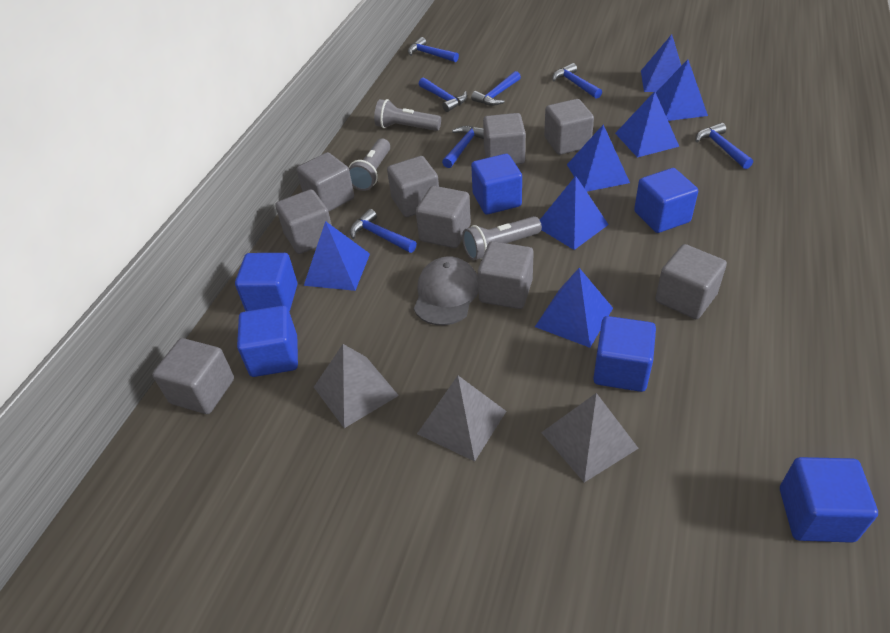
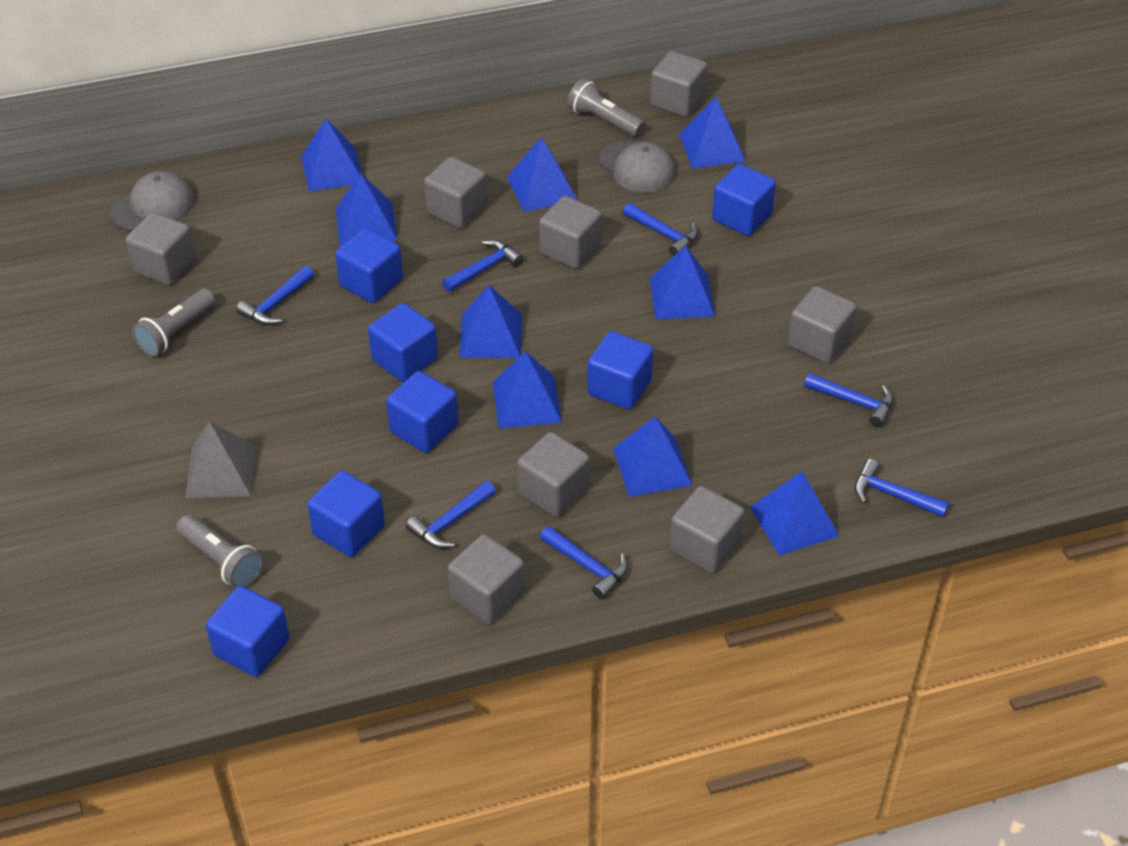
blue cube: [235,253,297,312] [237,305,298,377] [471,154,522,214] [593,316,656,392] [634,168,698,233] [780,457,878,543] = 6 -> [206,586,289,677] [307,471,385,557] [335,228,403,303] [368,303,438,382] [386,371,458,453] [587,331,653,410] [712,164,776,236] = 7
blue pyramid: [304,221,370,291] [535,268,613,348] [540,176,609,250] [567,125,630,192] [615,91,679,158] [641,34,681,92] [656,59,708,121] = 7 -> [301,119,362,192] [336,173,397,246] [459,285,522,358] [493,351,562,428] [507,137,578,212] [613,416,692,497] [650,246,715,319] [679,97,746,168] [750,471,839,556] = 9
grey cap: [414,256,479,325] = 1 -> [110,171,194,231] [599,140,675,193] = 2
grey cube: [152,338,234,414] [275,189,332,254] [297,152,354,212] [387,156,439,217] [416,186,471,248] [478,241,534,309] [483,113,526,165] [544,99,594,155] [655,244,727,319] = 9 -> [125,212,196,285] [424,157,487,228] [448,534,525,624] [517,432,590,517] [539,196,602,269] [650,51,707,117] [669,486,745,573] [788,286,857,364] = 8
grey pyramid: [314,344,399,428] [417,376,506,461] [541,393,639,482] = 3 -> [185,421,256,498] = 1

